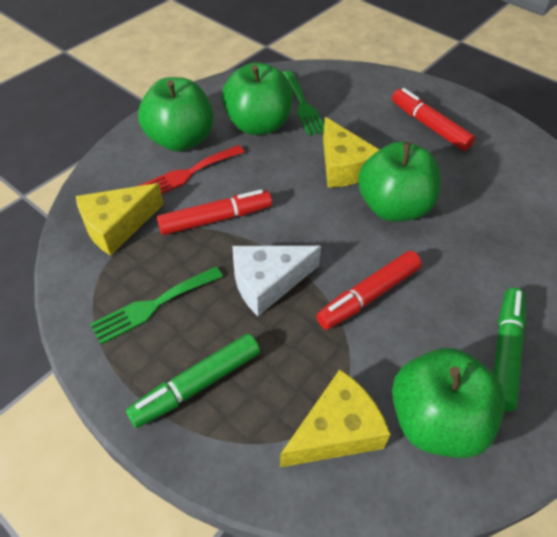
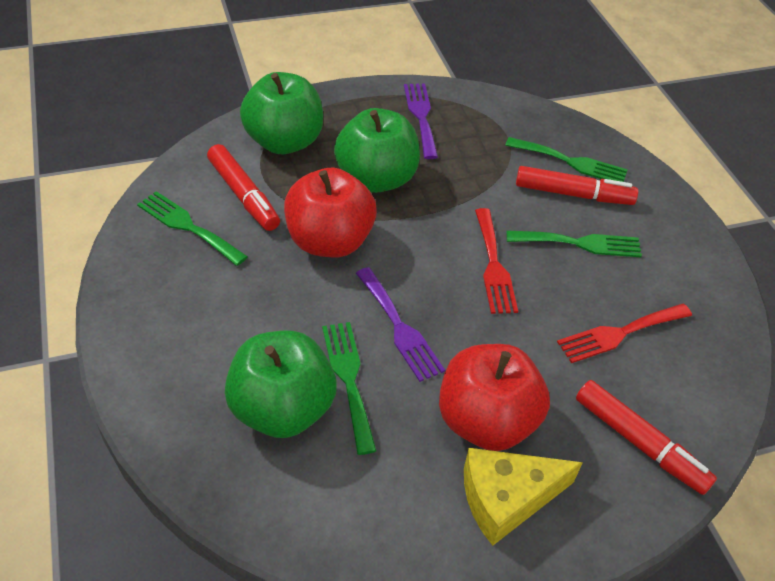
green apple: [138,77,213,152] [222,62,293,135] [358,142,441,222] [392,348,505,458] = 4 -> [225,331,336,438] [240,72,323,154] [334,108,420,193] = 3
green fork: [90,266,223,345] [283,70,324,135] = 2 -> [137,191,248,266] [322,322,377,455] [505,137,628,182] [506,231,642,257] = 4
green marker: [126,334,260,428] [493,288,526,412] = 2 -> none = 0
purple fork: none = 0 -> [356,267,445,382] [404,83,438,159] = 2
red apple: none = 0 -> [284,168,377,257] [439,344,550,451] = 2
red fork: [139,145,244,194] = 1 -> [475,208,518,314] [557,304,692,363] = 2
white cheese: [233,246,321,316] = 1 -> none = 0
yellow cheese: [76,183,164,256] [280,369,391,467] [323,117,379,188] = 3 -> [464,448,583,546] = 1

